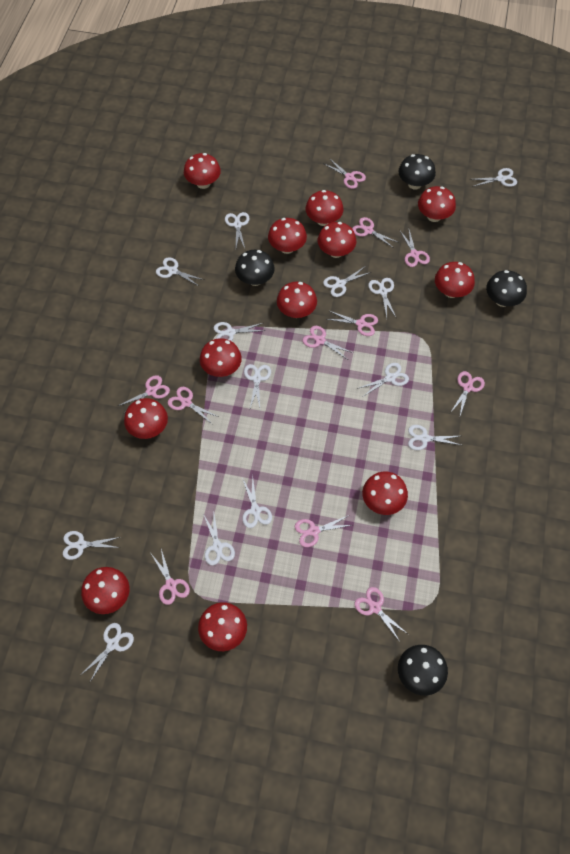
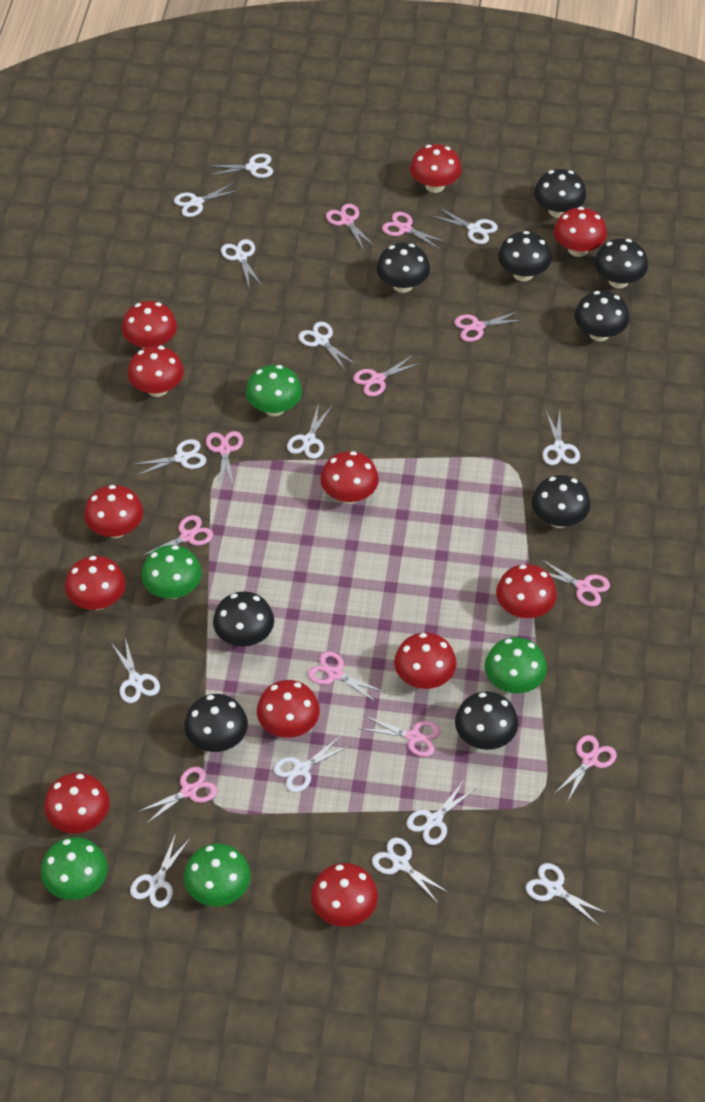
black mushroom: [235,250,275,286] [398,154,436,190] [398,645,448,696] [486,270,527,307] = 4 -> [184,694,248,752] [213,591,274,647] [377,243,430,293] [455,691,518,750] [498,231,552,281] [532,475,591,528] [534,169,586,218] [574,291,629,341] [594,239,648,288] = 9
green mushroom: none = 0 -> [41,837,108,900] [141,545,202,599] [184,843,250,906] [246,365,302,416] [485,637,547,693] = 5
white scissors: [63,531,120,560] [81,623,134,682] [156,257,204,287] [203,514,235,566] [214,322,266,341] [225,212,250,248] [242,476,272,528] [244,364,271,408] [323,267,371,297] [357,363,409,396] [368,278,397,319] [408,425,461,450] [471,168,517,187] = 13 -> [111,638,160,703] [130,833,190,908] [132,439,206,476] [174,183,240,217] [208,154,273,178] [221,239,262,286] [273,735,350,792] [287,403,332,459] [298,322,356,371] [372,838,449,903] [407,779,477,845] [432,207,498,244] [526,863,608,926] [542,411,580,465] = 14

